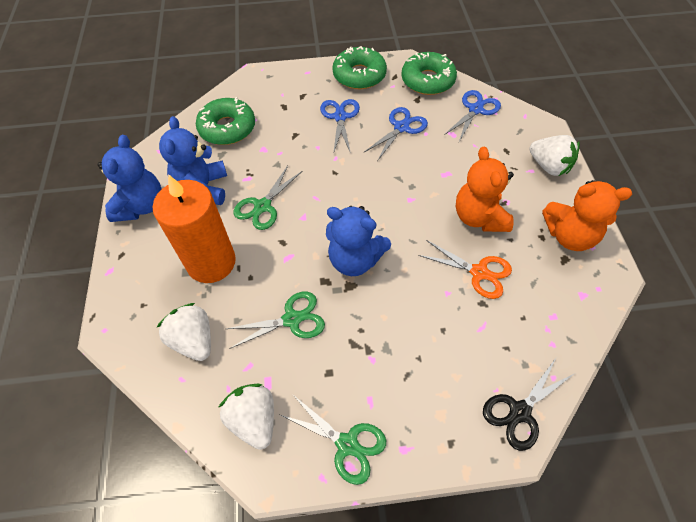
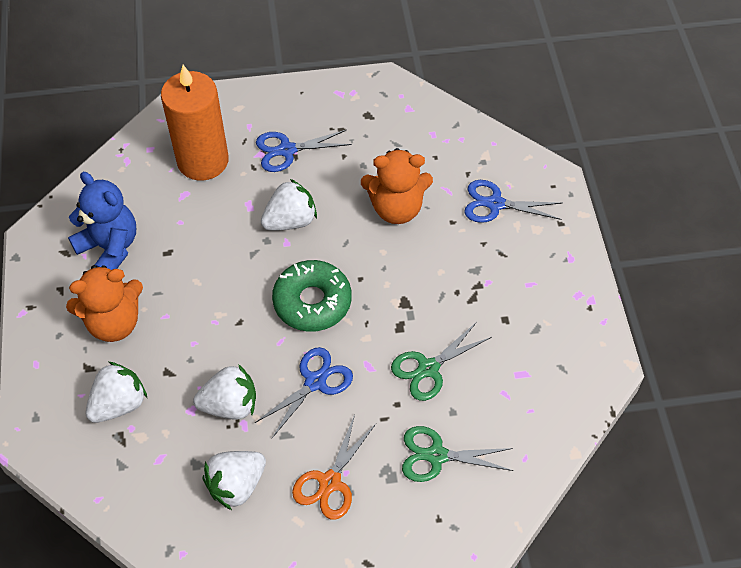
black scissors: [483,358,574,451] = 1 -> none = 0
blue teddy bear: [98,135,161,222] [159,116,227,205] [326,206,391,276] = 3 -> [68,172,136,270] = 1
green donut: [196,97,255,145] [332,46,387,89] [401,52,457,95] = 3 -> [272,260,352,332] = 1
green scissors: [226,292,325,349] [233,165,302,230] [281,395,386,485] = 3 -> [391,322,492,401] [402,426,513,482] = 2
white strawberry: [156,303,211,361] [218,384,274,450] [529,135,580,176] = 3 -> [86,362,147,423] [193,364,256,420] [203,451,266,510] [261,179,317,231] = 4

